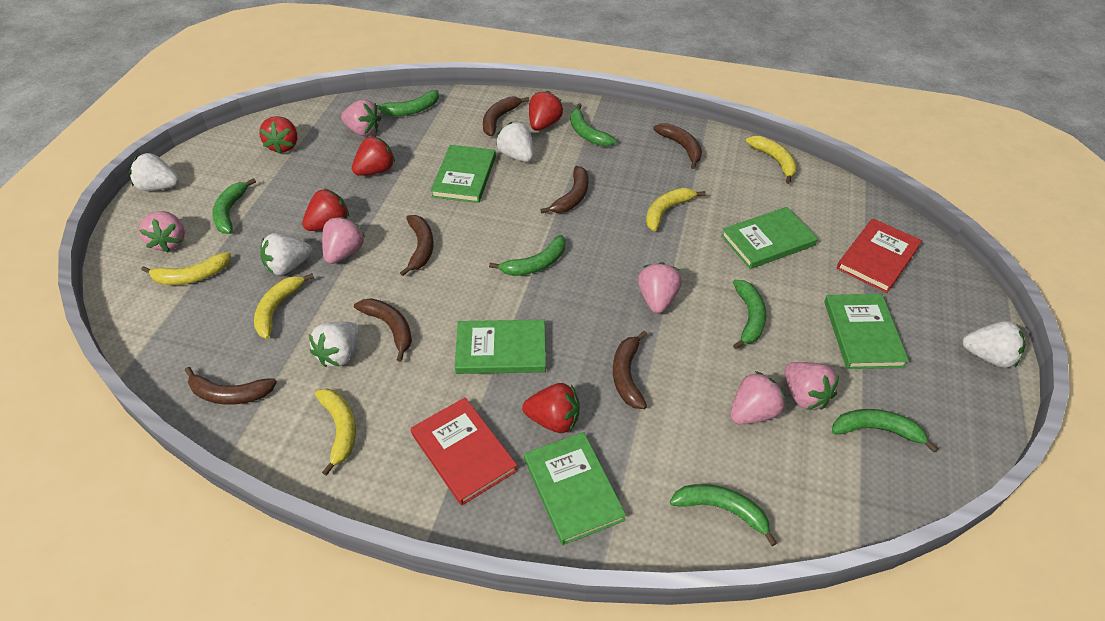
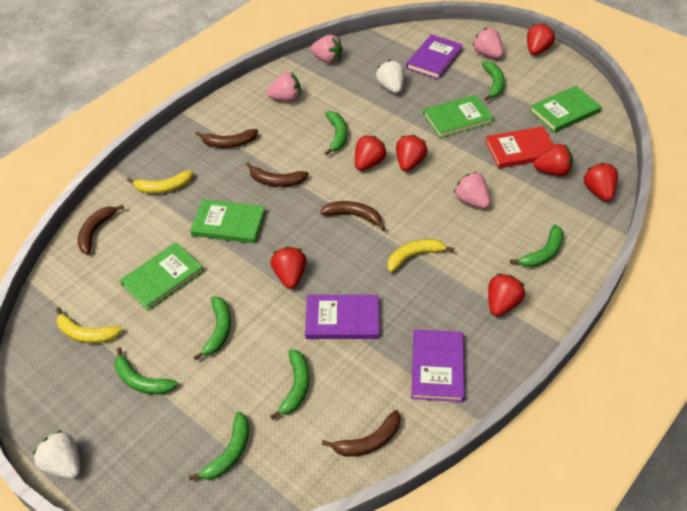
brown banana: [185,367,277,405] [354,298,412,362] [400,215,434,276] [483,97,529,136] [540,166,588,214] [613,331,647,409] [653,123,702,169] = 7 -> [78,204,124,254] [196,129,258,148] [246,163,309,187] [320,201,386,231] [322,410,400,456] = 5
green book: [431,145,496,203] [455,320,546,374] [524,432,626,545] [721,207,818,269] [824,294,909,369] = 5 -> [120,242,204,311] [190,199,266,244] [423,95,494,138] [530,86,602,133] = 4
pink strawberry: [139,211,185,253] [322,217,365,264] [341,100,382,136] [638,262,682,313] [730,371,785,425] [784,362,839,410] = 6 -> [266,72,301,102] [311,35,343,64] [454,172,491,209] [473,28,503,58] = 4
purple book: none = 0 -> [305,295,379,339] [406,34,463,79] [411,329,464,402] = 3
red book: [411,397,518,506] [837,218,922,293] = 2 -> [485,126,554,168] = 1
red strawberry: [259,116,297,154] [302,189,349,231] [352,136,395,176] [522,383,579,433] [529,91,563,131] = 5 -> [271,247,307,289] [355,135,387,171] [396,135,428,171] [488,273,525,316] [527,23,555,55] [533,144,573,176] [584,163,618,201] = 7
white strawberry: [129,153,179,191] [260,233,312,275] [309,322,359,367] [496,122,533,162] [962,321,1025,368] = 5 -> [33,430,81,479] [376,60,405,93] = 2
yellow banana: [141,252,231,285] [254,273,314,339] [315,388,356,476] [646,188,706,232] [746,136,797,184] = 5 -> [56,307,122,343] [127,170,193,194] [387,239,455,272] = 3

